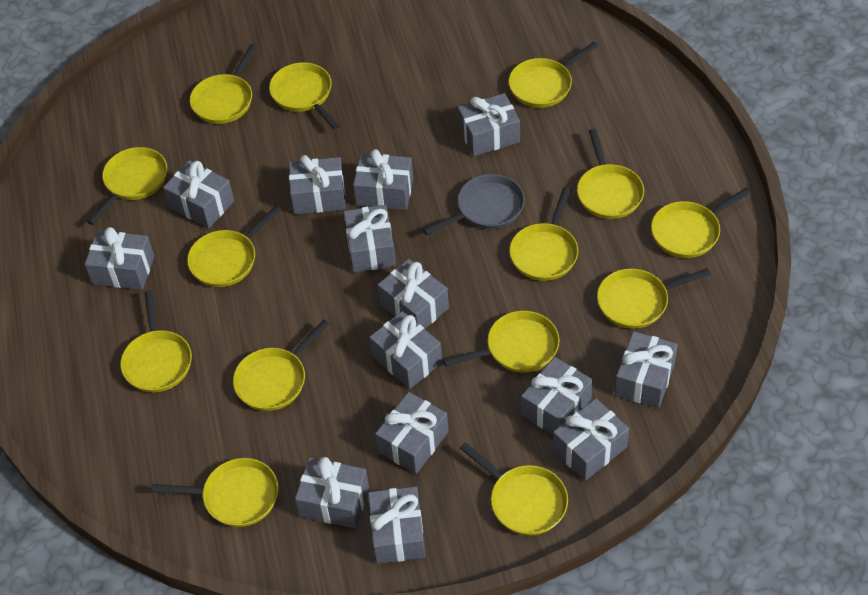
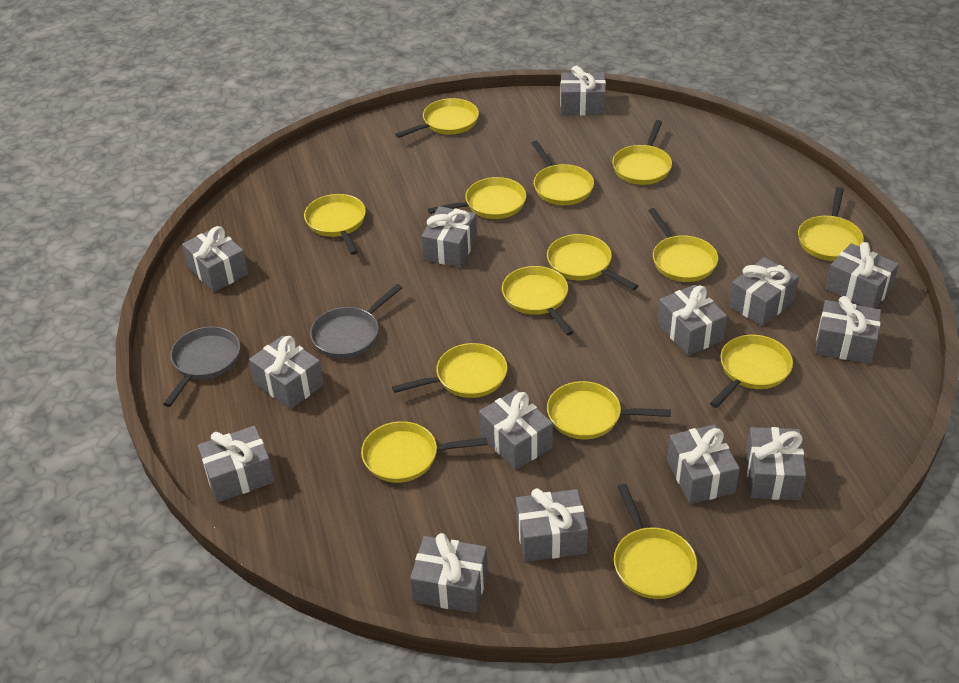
grey pan: [423,174,525,235] = 1 -> [163,326,240,407] [310,284,402,358] = 2

